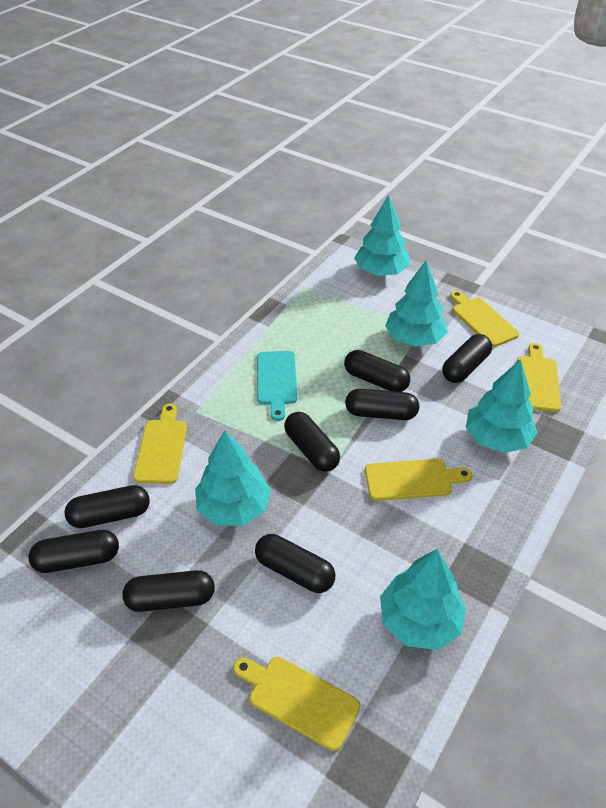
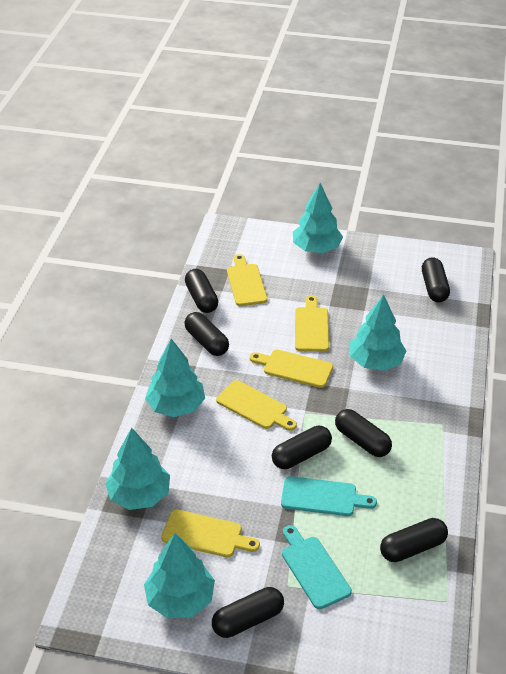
black capsule: [28,530,119,573] [64,485,150,528] [122,570,215,612] [255,534,335,593] [284,412,340,472] [344,350,410,392] [345,389,419,420] [442,334,492,383] = 8 -> [184,312,229,356] [185,269,218,313] [212,587,284,638] [272,426,332,469] [335,409,392,457] [380,518,448,562] [422,257,450,302] = 7
turquoise cutting board: [257,351,297,421] = 1 -> [281,476,377,516] [282,525,352,609] = 2

